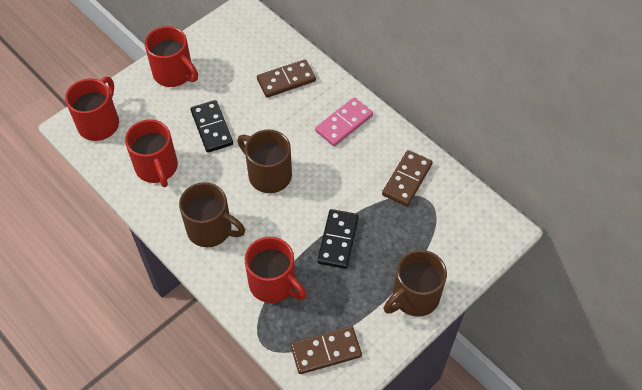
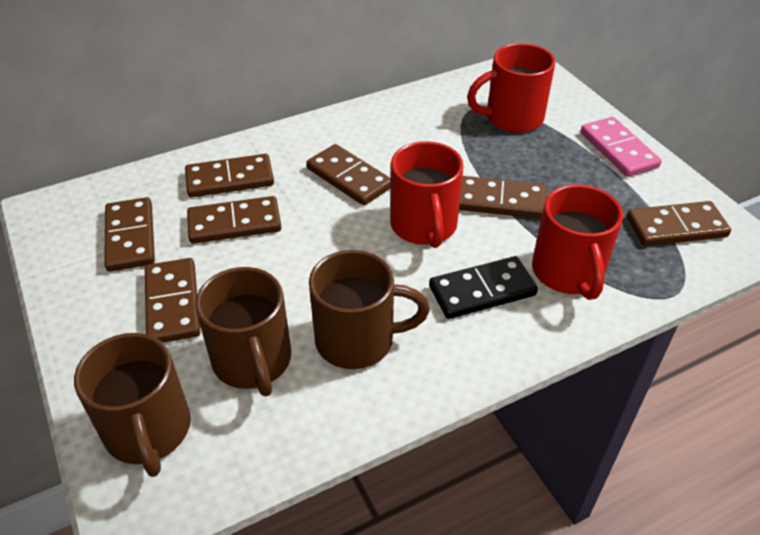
black domino: [191,100,233,153] [317,209,359,269] = 2 -> [429,256,538,319] = 1
brown domino: [257,60,316,98] [291,326,362,374] [382,150,433,206] = 3 -> [104,197,155,272] [145,258,201,343] [185,154,274,198] [187,196,282,244] [306,144,391,205] [459,176,546,219] [627,201,731,246] = 7
red mug: [65,77,119,141] [125,119,178,187] [145,26,198,87] [245,237,307,303] = 4 -> [390,141,464,248] [467,43,556,133] [532,185,623,300] = 3

